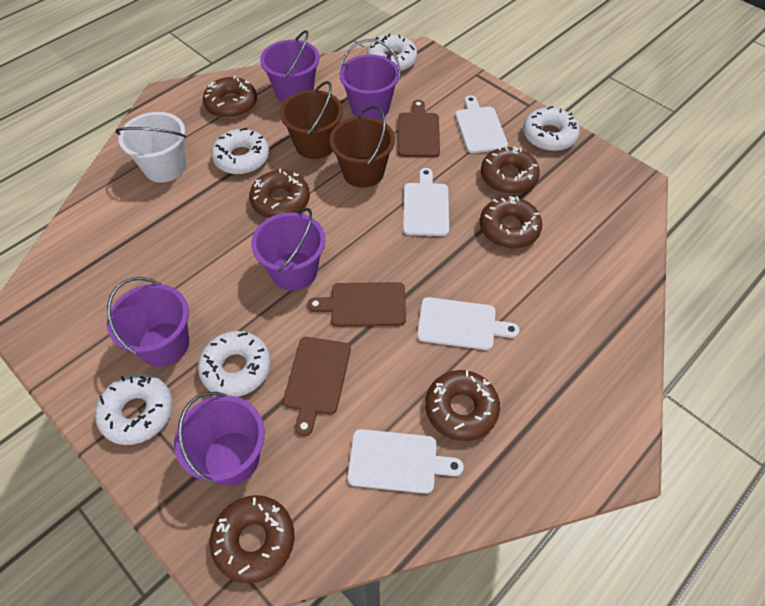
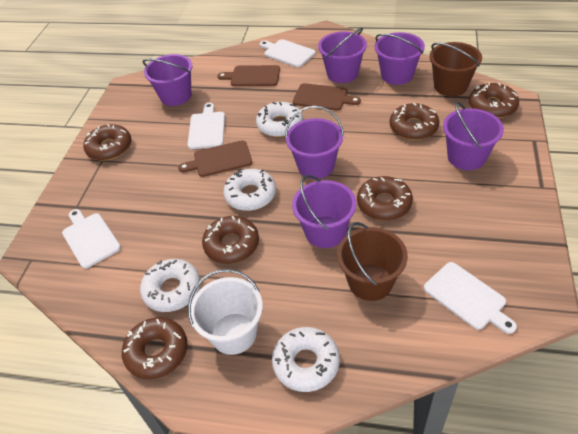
purple bucket: [107,277,189,367] [174,392,265,486] [251,208,325,290] [260,30,320,103] [339,39,401,119] = 5 -> [142,54,192,106] [285,106,344,179] [292,175,356,248] [318,28,367,83] [375,32,425,85] [443,101,504,170] = 6
white donut: [95,374,173,445] [198,331,271,397] [211,128,269,174] [367,34,417,72] [523,106,580,151] = 5 -> [140,259,200,312] [223,169,276,211] [256,102,303,137] [272,327,340,392] = 4

